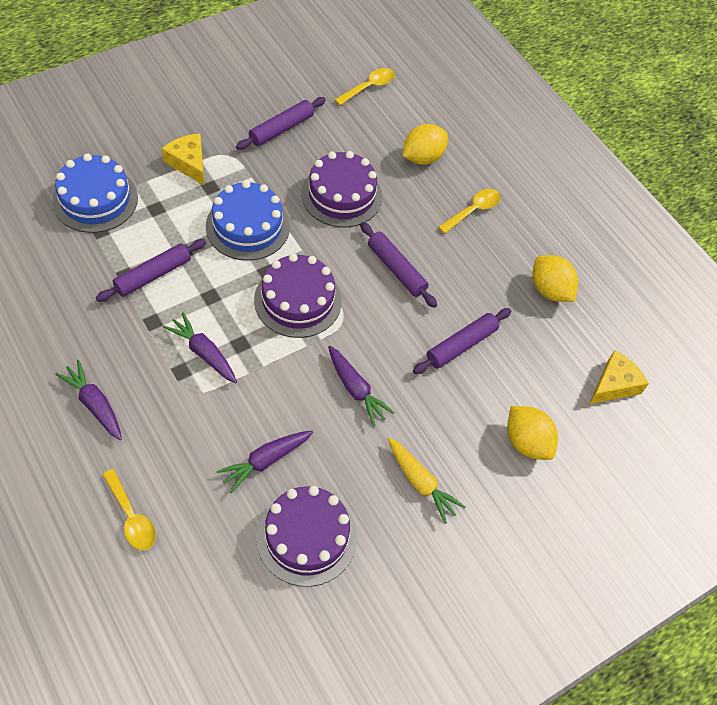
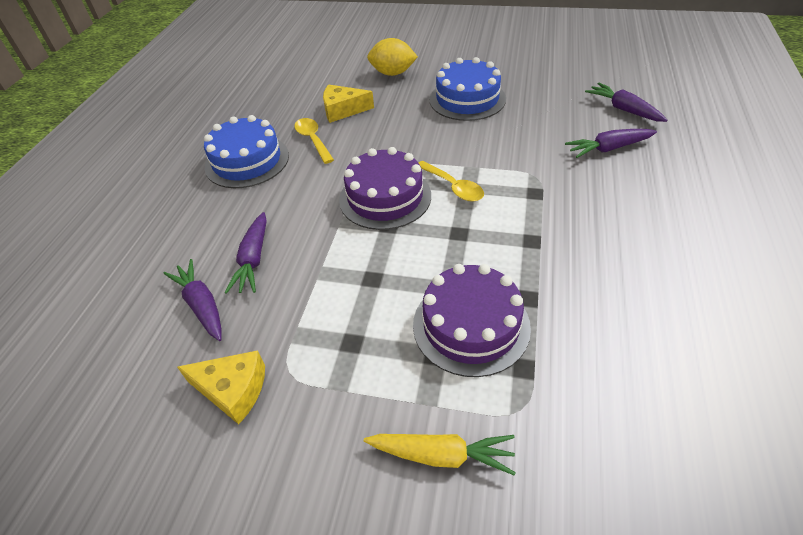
purple cake: [254,253,342,338] [256,486,357,587] [301,151,382,227] = 3 -> [339,147,431,230] [413,264,531,377] = 2
purple rolling pin: [96,239,206,302] [236,97,326,150] [360,222,437,308] [413,308,511,374] = 4 -> none = 0
yellow lemon: [403,124,448,165] [507,406,558,460] [533,255,578,302] = 3 -> [367,38,418,76] = 1
yellow spoon: [102,469,156,550] [334,68,395,105] [438,189,501,234] = 3 -> [295,118,334,164] [418,161,484,202] = 2

